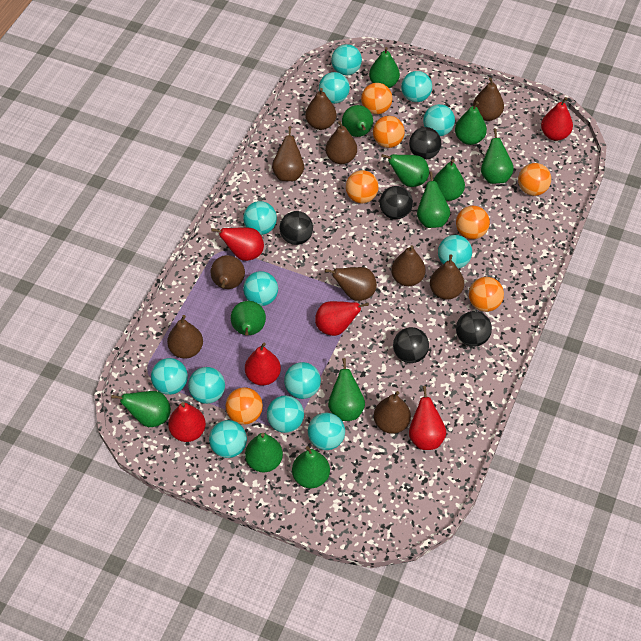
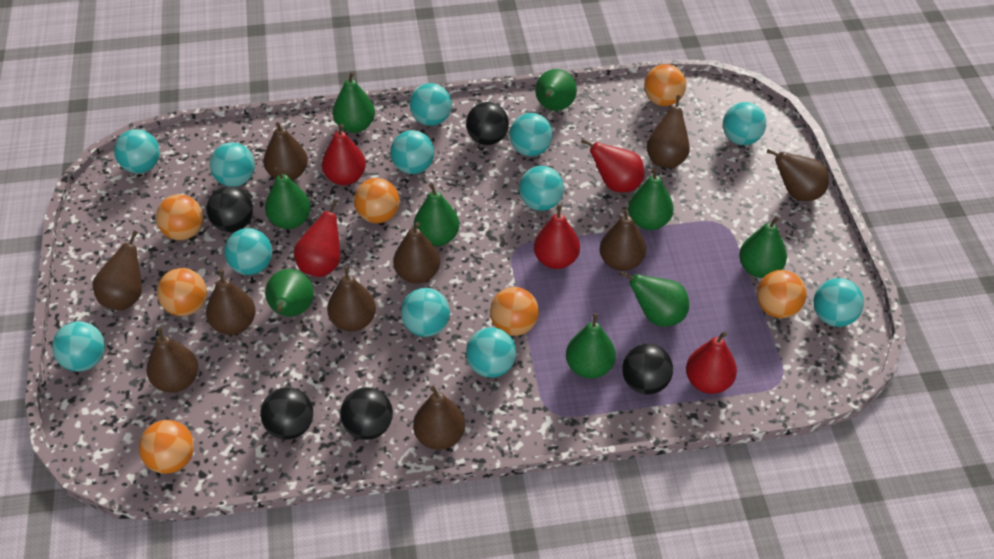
green pear: [111,391,171,427] [231,301,266,335] [245,433,283,472] [292,446,330,488] [328,358,365,421] [342,105,373,137] [369,47,400,88] [381,154,429,187] [417,171,450,228] [433,159,465,201] [455,101,487,145] [481,129,514,184] = 12 -> [265,167,311,229] [265,269,314,316] [333,72,375,133] [414,183,459,246] [535,69,577,111] [566,313,616,379] [620,271,689,326] [628,168,674,230] [739,216,787,278] = 9
red pear: [168,402,206,442] [211,228,264,261] [245,342,281,386] [315,301,369,336] [409,386,446,450] [541,97,573,141] = 6 -> [294,199,340,277] [322,124,366,185] [534,204,580,269] [581,139,645,193] [686,331,737,394] = 5
turquoise ball: [151,358,188,395] [188,367,225,404] [209,420,247,458] [243,201,277,235] [243,271,278,306] [267,395,304,433] [284,362,321,399] [308,413,345,450] [319,72,350,104] [331,44,362,75] [401,71,432,102] [423,104,455,136] [438,235,472,269] = 13 -> [52,321,105,372] [114,129,160,173] [210,142,255,187] [225,228,272,275] [390,130,434,174] [401,288,450,337] [410,83,452,126] [466,327,516,378] [509,113,553,156] [519,166,564,211] [723,102,766,145] [813,278,864,327] = 12

